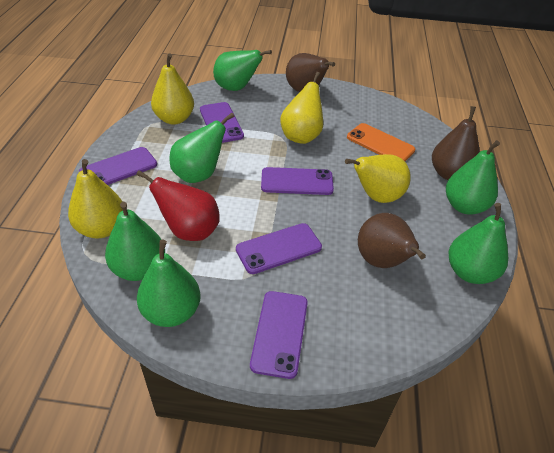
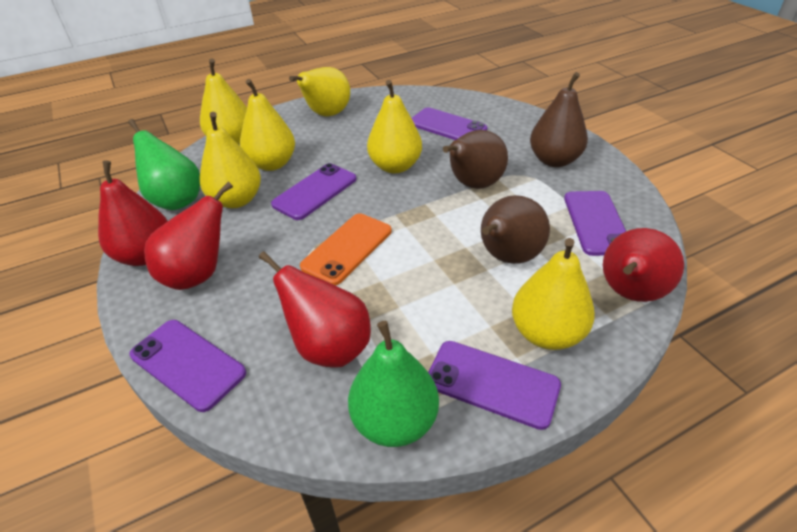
green pear: [105,202,165,281] [137,240,201,327] [169,113,234,183] [213,50,272,91] [446,140,500,215] [449,203,508,284] = 6 -> [128,119,200,210] [348,321,439,447] = 2
red pear: [136,170,220,241] = 1 -> [98,160,168,266] [144,181,233,290] [259,251,371,368] [603,228,684,302] = 4
yellow pear: [68,159,123,239] [151,53,194,124] [280,72,323,144] [345,154,410,203] = 4 -> [200,58,247,145] [200,112,261,208] [240,79,295,171] [289,67,350,116] [367,80,422,173] [512,238,595,350] = 6

